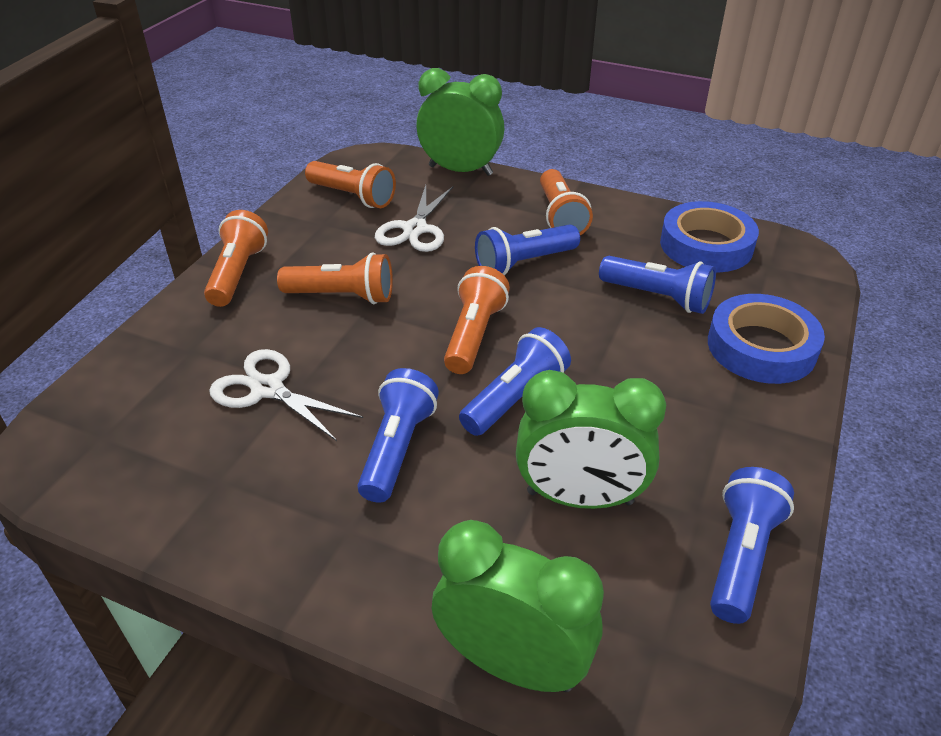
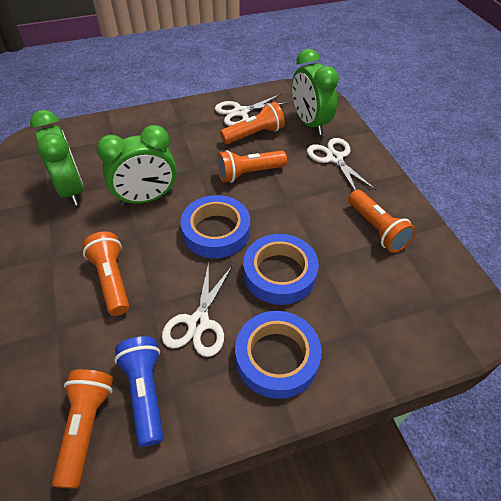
blue flashlight: [358,368,439,503] [459,327,571,436] [475,224,580,275] [599,256,716,314] [710,467,794,624] = 5 -> [114,336,163,447] = 1
blue tape: [660,201,759,272] [708,294,825,384] = 2 -> [180,195,250,259] [235,311,322,399] [243,234,319,305] = 3
white scissors: [209,349,363,441] [375,185,454,252] = 2 -> [162,261,232,357] [215,94,290,126] [307,138,376,191] = 3

